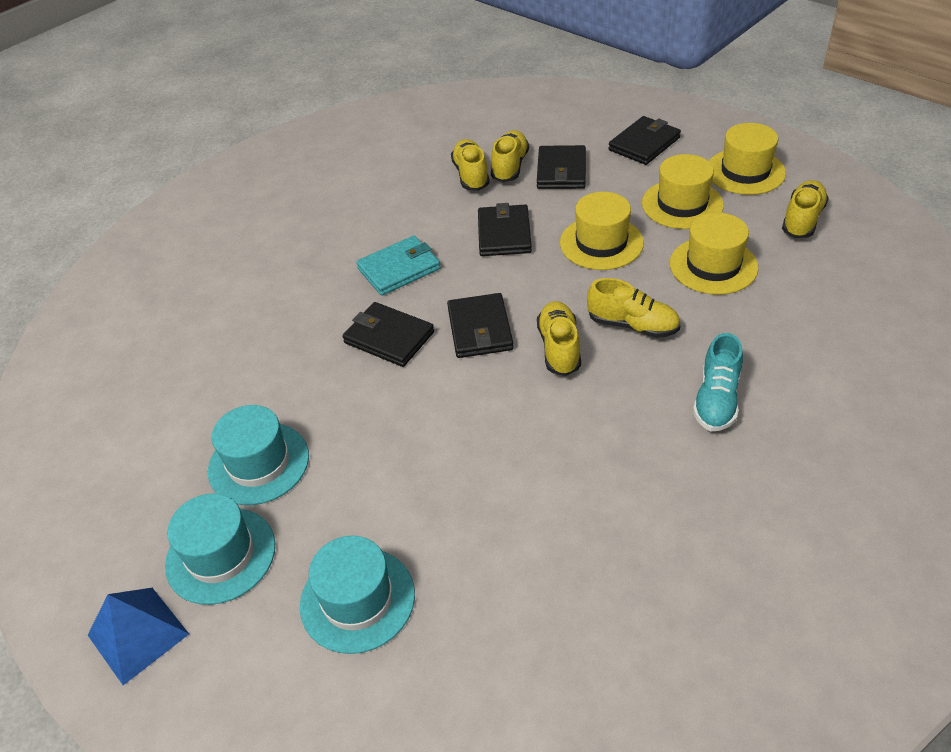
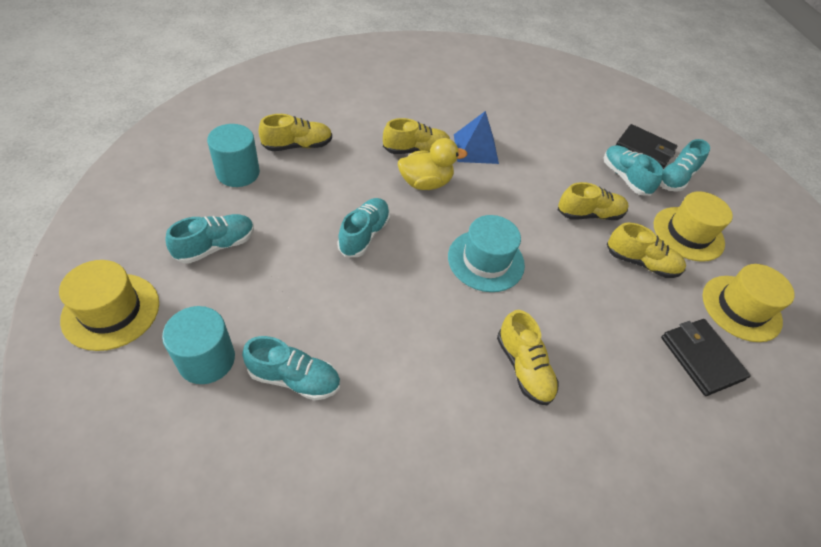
black wallet: [342,302,434,367] [447,293,514,358] [478,203,532,256] [537,145,586,189] [608,116,681,165] = 5 -> [616,124,677,169] [661,319,751,396] = 2
turquoise cylinder: none = 0 -> [162,306,235,384] [207,124,260,187] = 2
turquoise hat: [165,494,275,605] [208,405,309,505] [300,536,415,654] = 3 -> [448,215,525,292] = 1
turquoise shoe: [693,333,743,431] = 1 -> [166,214,254,264] [242,336,340,401] [337,198,390,257] [604,145,664,196] [660,139,710,192] = 5
turquoise wallet: [356,236,441,296] = 1 -> none = 0
yellow duck: none = 0 -> [398,138,467,190] = 1
yellow hat: [560,192,644,270] [642,154,724,229] [670,212,758,295] [709,123,786,195] = 4 -> [59,260,159,351] [654,191,733,262] [702,264,795,342] = 3

